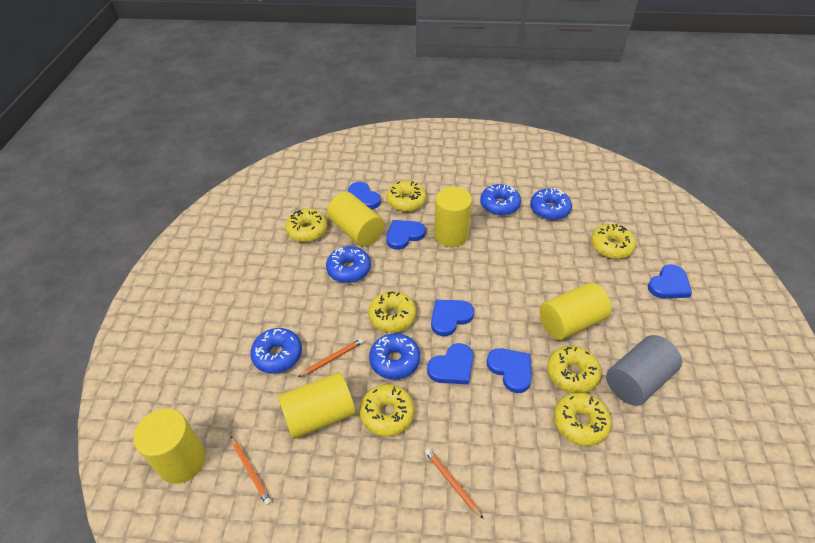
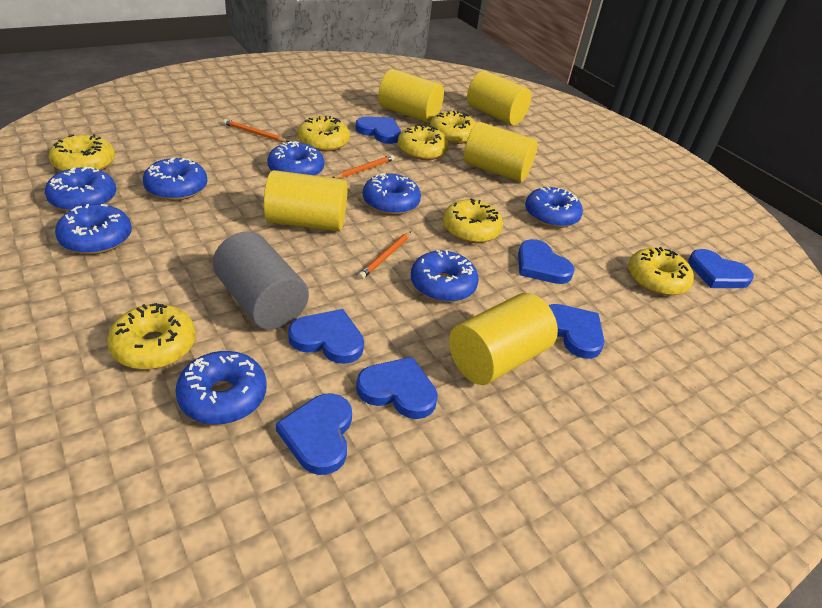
blue donut: [250,328,302,373] [326,246,371,283] [369,333,420,380] [480,184,521,216] [530,188,572,220] = 5 -> [45,167,116,212] [55,204,132,254] [143,158,207,201] [175,351,267,425] [268,141,324,176] [363,173,421,215] [411,250,479,302] [525,186,583,228] = 8
blue heart: [348,182,381,209] [387,220,425,250] [427,343,474,385] [431,300,474,336] [487,348,532,393] [648,264,692,299] = 6 -> [276,393,352,475] [288,309,364,364] [355,116,401,144] [356,357,438,419] [518,239,575,284] [548,304,605,359] [688,249,754,288] = 7

